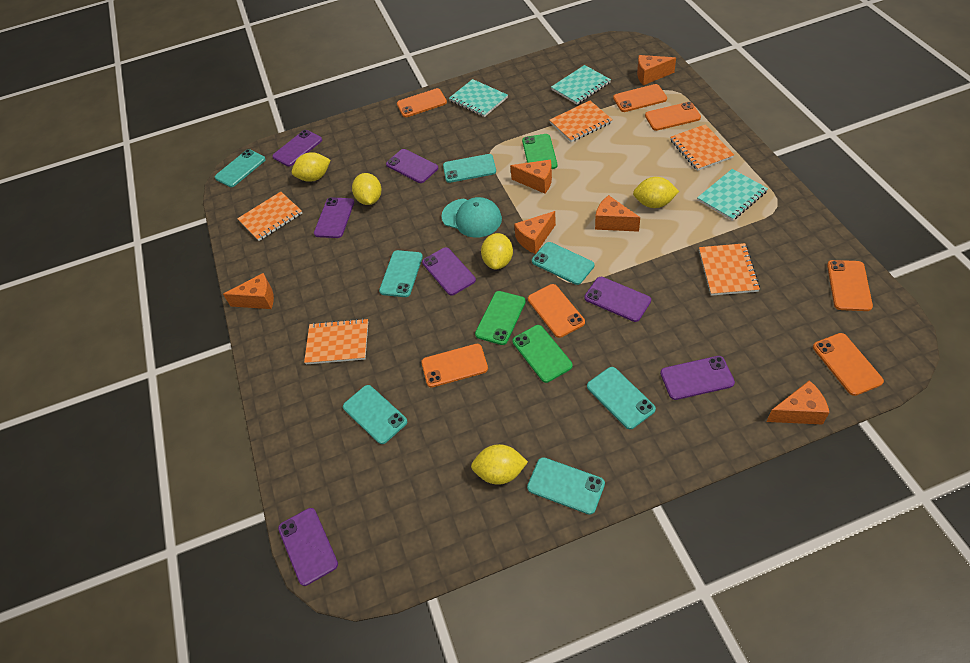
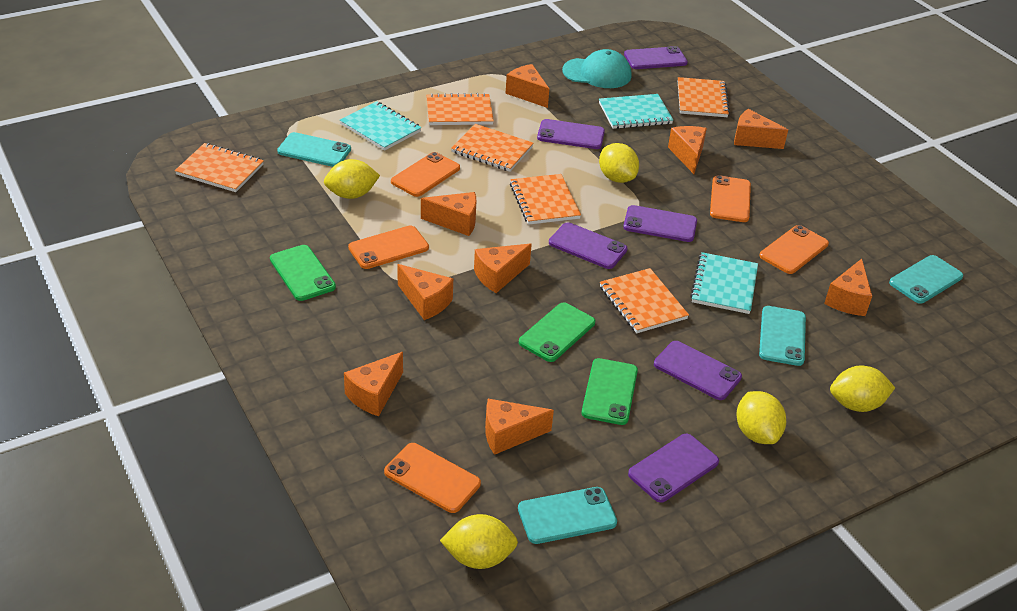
orange cheese: [223,273,274,309] [510,160,552,194] [514,211,556,254] [595,195,640,232] [637,55,676,85] [766,380,830,425] = 6 -> [344,352,403,416] [397,264,453,320] [421,192,476,236] [474,244,532,293] [485,399,554,455] [506,64,549,108] [668,126,707,174] [734,109,788,149] [824,259,872,316] = 9
orange notebook: [237,192,302,241] [304,318,368,364] [550,101,613,142] [670,124,734,171] [699,243,760,296] = 5 -> [175,143,264,192] [426,93,494,125] [451,124,534,172] [510,174,581,225] [600,268,689,333] [678,77,730,117] = 6
orange phone: [397,88,447,117] [421,344,488,388] [528,284,585,338] [613,84,667,112] [645,102,701,131] [813,333,884,396] [827,260,873,311] = 7 -> [348,225,429,269] [384,443,481,513] [391,152,460,197] [710,175,751,222] [759,225,829,274] = 5
purple phone: [272,130,322,167] [278,508,338,586] [314,197,354,238] [386,149,438,183] [422,247,476,295] [584,277,651,322] [660,356,735,400] = 7 -> [537,119,605,149] [549,222,627,269] [623,205,697,242] [624,46,688,69] [628,434,719,503] [654,341,742,400] = 6
turquoise phone: [215,149,266,187] [343,385,407,444] [379,250,423,297] [443,154,496,183] [527,457,605,515] [532,242,594,285] [587,367,656,429] = 7 -> [277,132,351,167] [518,487,617,544] [759,306,806,366] [889,255,963,304] = 4

